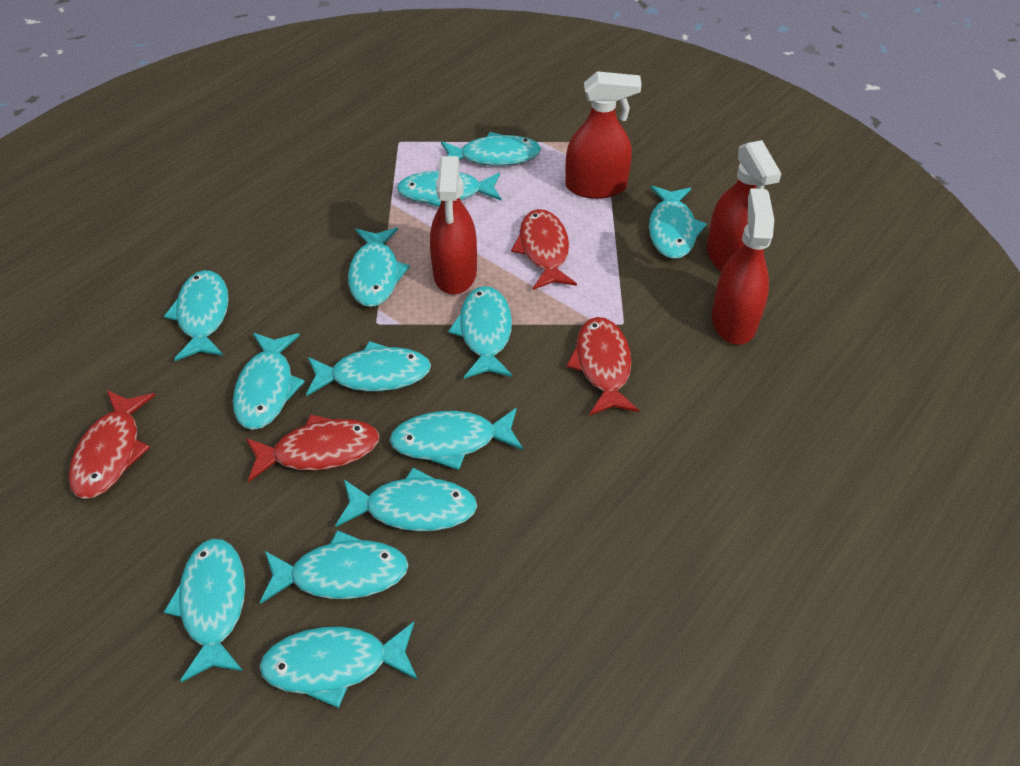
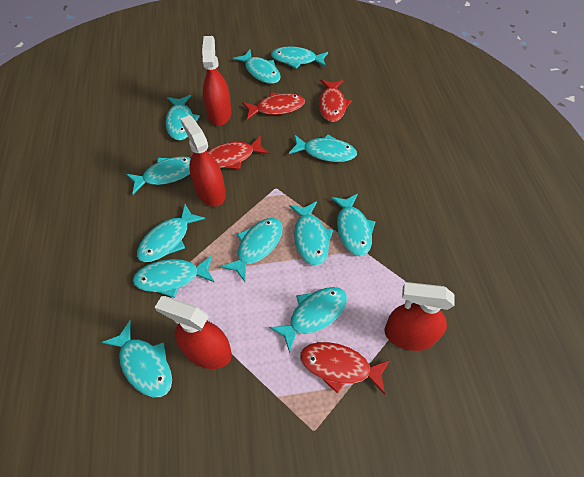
turquoise fish: [164,270,229,361] [164,539,245,682] [233,333,305,430] [259,622,418,708] [260,530,408,604] [306,341,431,396] [335,468,477,531] [348,227,410,307] [389,408,523,470] [397,171,501,207] [441,132,541,166] [448,286,512,379] [649,186,707,259] = 13 -> [102,320,172,397] [127,157,191,194] [133,255,215,298] [137,204,205,262] [166,95,200,141] [220,218,283,282] [233,50,281,84] [269,287,347,353] [271,47,328,69] [289,134,357,162] [289,201,333,266] [331,194,376,256] = 12

